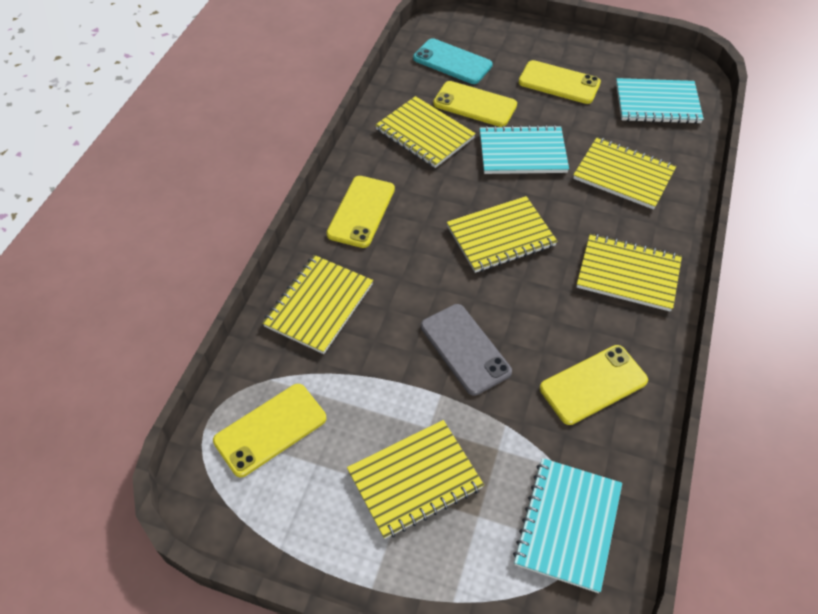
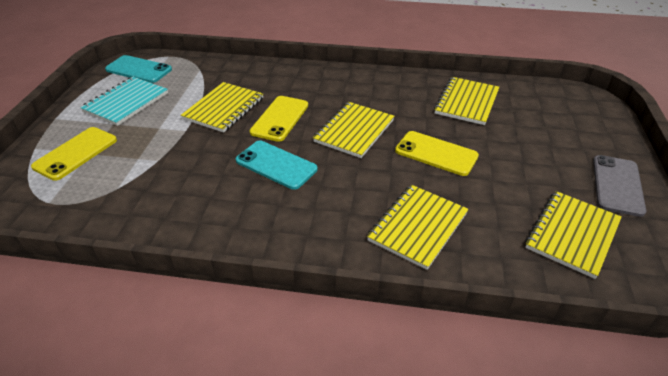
turquoise notebook: [480,125,569,174] [513,458,622,593] [616,78,704,124] = 3 -> [80,77,168,126] = 1
turquoise phone: [413,38,493,84] = 1 -> [105,55,172,83] [236,141,318,190] = 2
yellow notebook: [262,255,373,354] [347,420,484,539] [375,96,476,168] [447,196,558,273] [573,137,676,210] [577,234,682,312] = 6 -> [181,82,263,133] [313,102,394,158] [367,185,469,270] [434,77,500,125] [525,191,622,279] = 5
yellow phone: [213,384,326,477] [327,176,395,248] [433,81,517,127] [518,60,601,104] [540,345,648,425] = 5 -> [31,127,117,181] [250,96,308,142] [395,131,479,176] = 3

